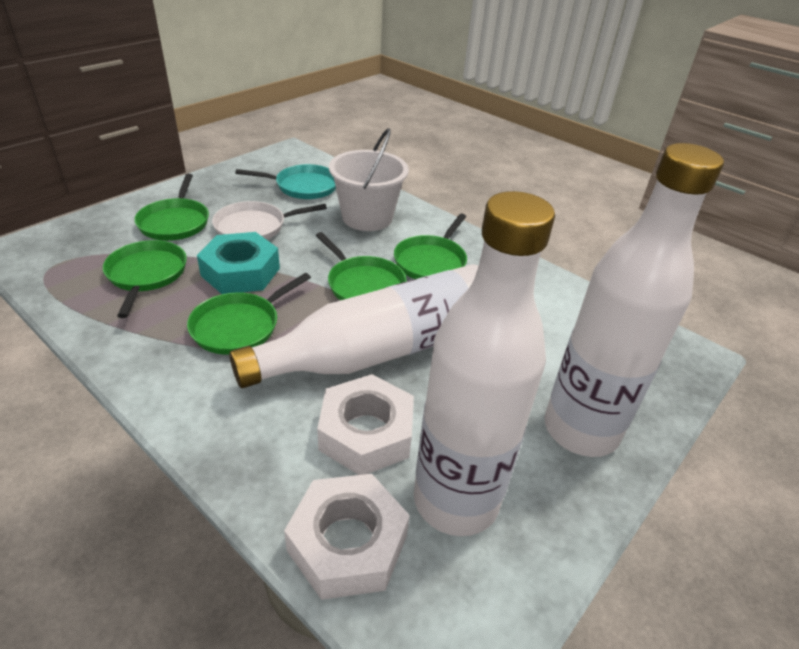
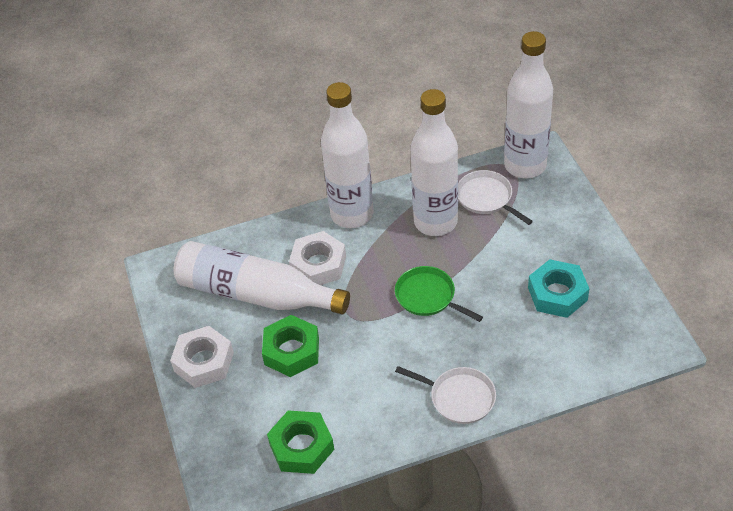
green nut: none = 0 -> [262,315,319,377] [267,410,334,474] = 2
green pan: [103,240,187,318] [134,174,209,241] [187,273,311,355] [316,232,407,300] [394,214,467,279] = 5 -> [395,266,483,322] = 1
turquoise pan: [235,164,336,199] = 1 -> none = 0
white bottle: [229,264,478,388] [414,191,555,536] [544,143,724,457] = 3 -> [174,241,350,314] [321,82,373,228] [411,89,458,236] [504,31,553,178] = 4
white bucket: [329,128,409,231] = 1 -> none = 0
white pan: [212,201,327,240] = 1 -> [395,366,496,424] [458,170,533,225] = 2

